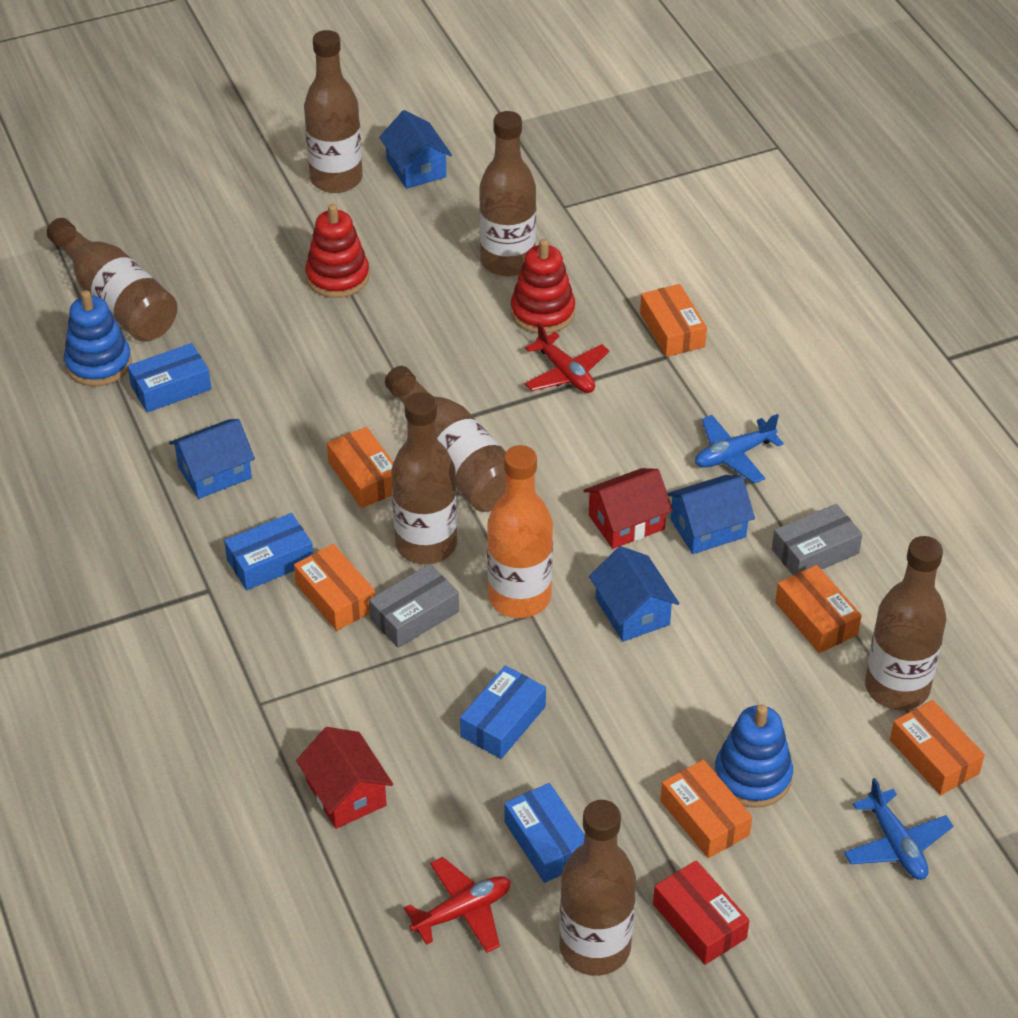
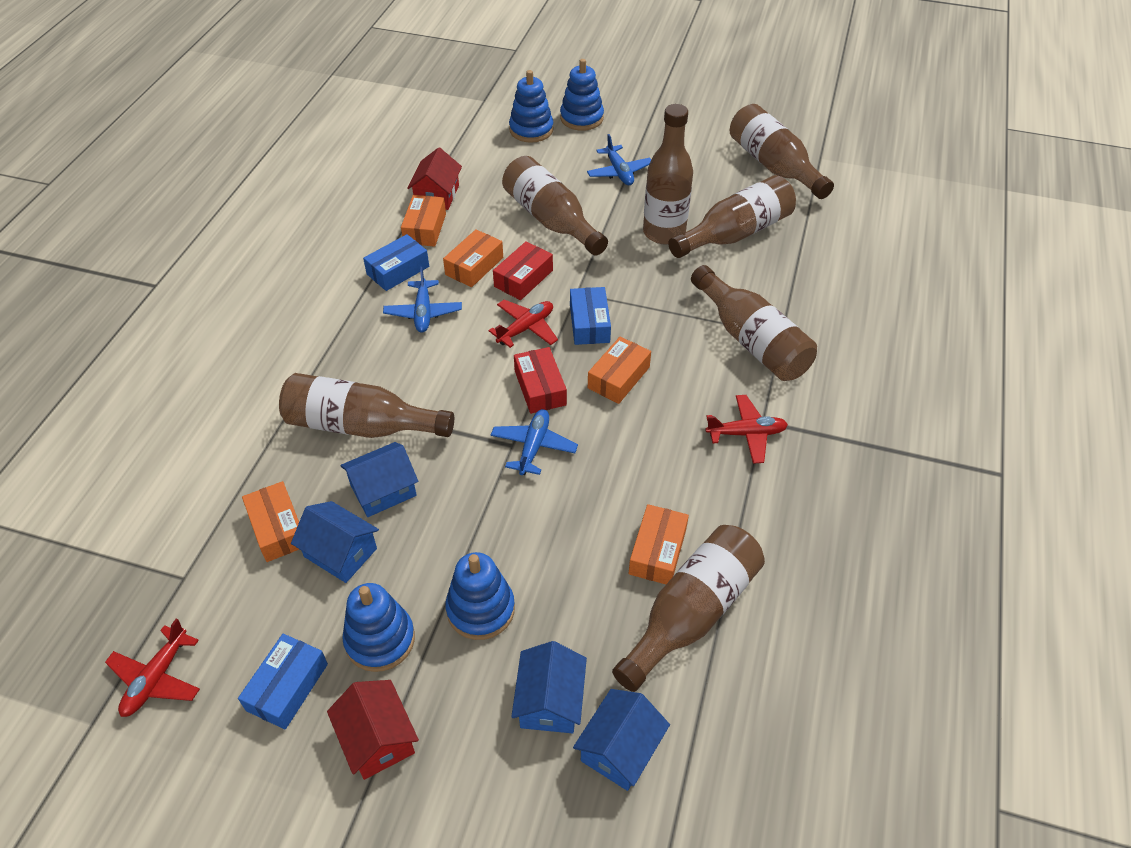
blue box: [127,343,211,412] [224,513,313,590] [460,665,546,759] [504,783,585,883] = 4 -> [238,634,328,730] [363,234,429,291] [570,287,611,345] = 3
blue plane: [695,414,784,484] [844,778,953,880] = 2 -> [383,267,462,332] [491,409,578,475] [587,134,651,185] = 3
blue stacking toy: [64,290,132,386] [714,704,793,808] = 2 -> [342,583,415,672] [445,552,515,640] [509,70,554,143] [560,59,604,131] = 4
grey box: [369,564,459,648] [772,504,862,575] = 2 -> none = 0
orange bottle: [487,445,553,618] = 1 -> none = 0
orange box: [294,544,375,631] [327,427,394,508] [640,284,707,357] [660,760,752,858] [775,565,862,653] [890,700,985,795] = 6 -> [242,481,299,562] [401,195,446,247] [443,229,503,287] [588,337,651,404] [629,504,689,584] = 5
red box: [653,860,750,965] = 1 -> [493,241,553,300] [514,347,567,414] = 2
red plane: [404,857,511,953] [525,322,609,393] = 2 -> [105,618,200,717] [489,300,558,348] [705,395,788,464] = 3
red stacking toy: [305,204,369,298] [511,239,575,334] = 2 -> none = 0

